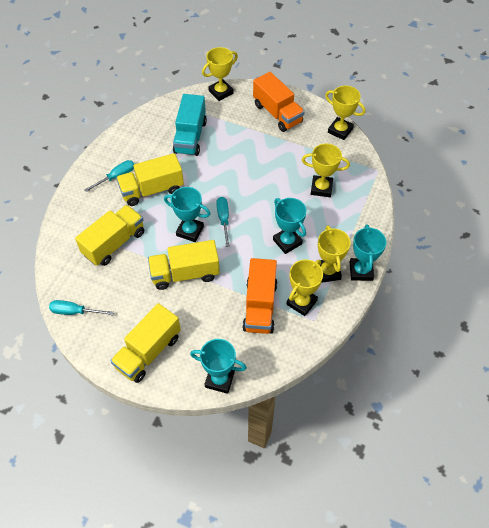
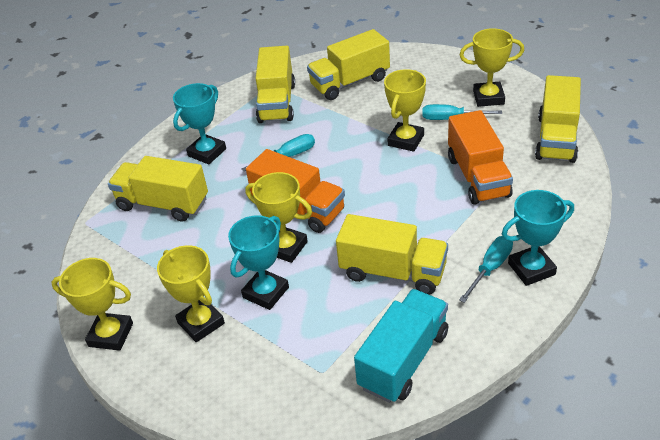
turquoise trophy: [164,187,210,242] [190,339,247,394] [273,198,306,254] [350,224,386,281] = 4 -> [173,83,226,164] [228,215,289,310] [502,190,574,286] = 3
yellow truck: [75,205,144,266] [110,303,181,383] [116,153,184,206] [148,240,220,290] = 4 -> [108,156,208,222] [255,46,295,123] [307,29,390,100] [336,214,448,295] [535,75,581,163] = 5

